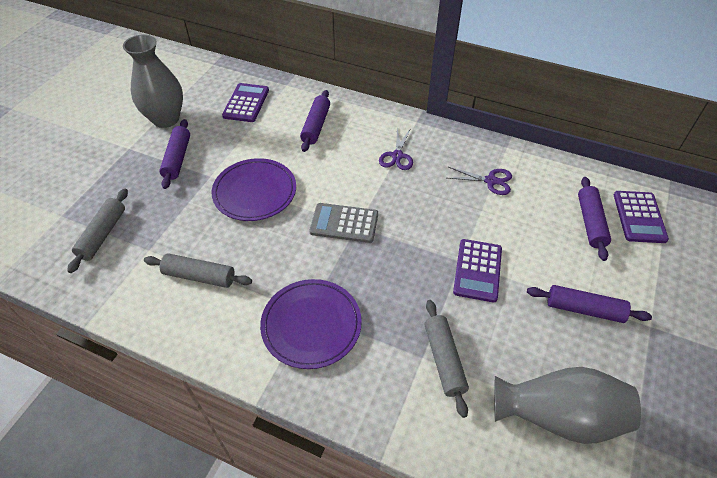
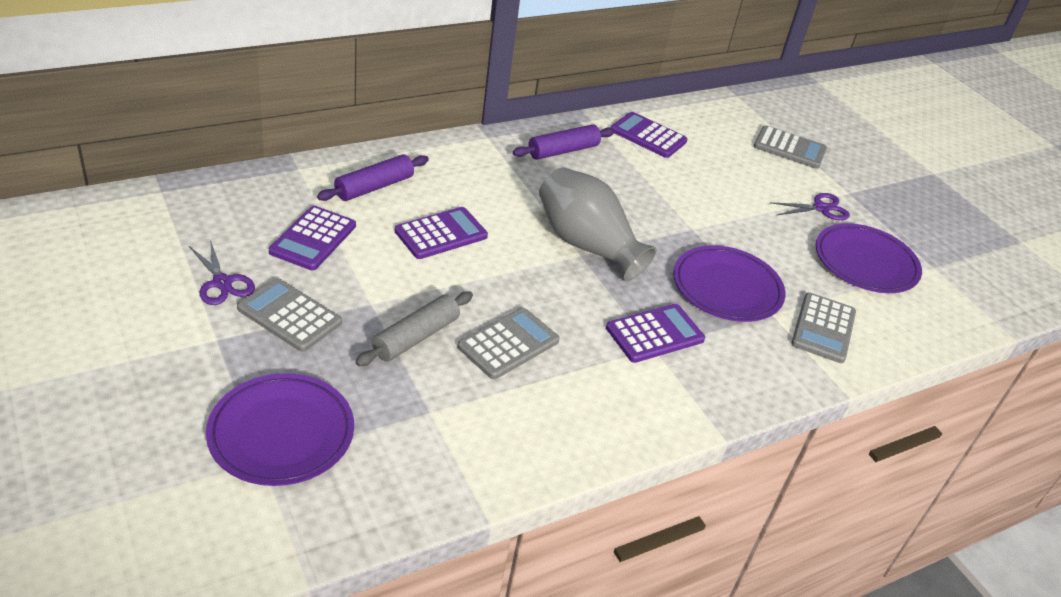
grey calculator: [309,203,378,243] = 1 -> [237,278,342,352] [458,308,559,379] [754,125,827,169] [791,293,856,363] = 4
grey rolling pin: [67,189,128,273] [144,253,252,288] [424,300,469,418] = 3 -> [355,291,473,366] = 1
grey vase: [123,34,183,128] [494,367,641,444] = 2 -> [539,167,657,281] = 1
purple calculator: [222,83,269,122] [453,239,502,303] [614,191,669,243] = 3 -> [269,206,356,270] [395,207,488,259] [606,304,705,363] [611,112,687,158] = 4
purple plate: [211,158,296,221] [260,279,362,369] = 2 -> [206,373,354,486] [673,245,785,322] [815,223,922,293] = 3
purple rolling pin: [159,119,190,189] [300,90,330,152] [527,285,652,323] [578,177,611,261] = 4 -> [317,154,429,201] [513,124,615,160] = 2

